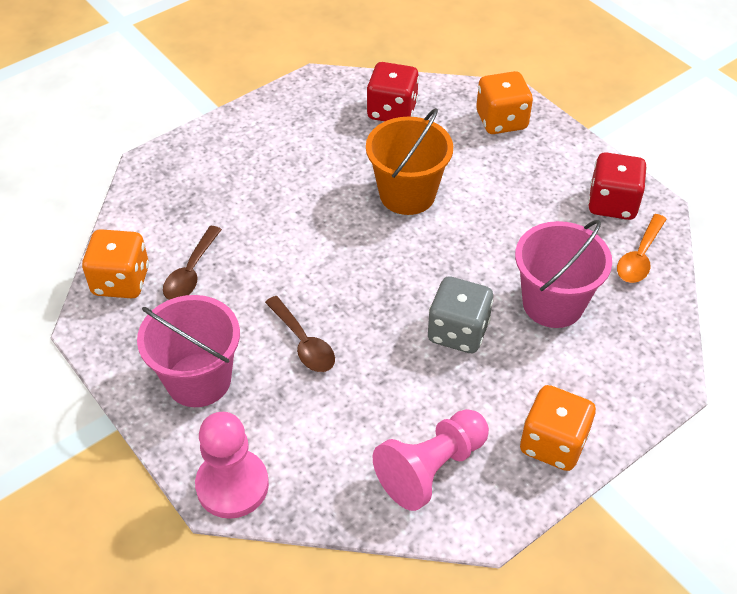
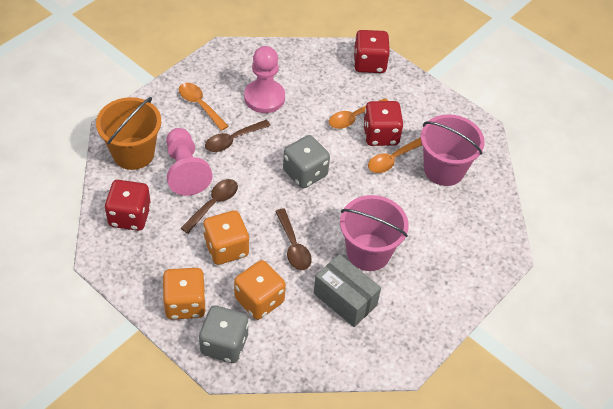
brown spoon: [163,226,222,300] [265,296,335,372] = 2 -> [181,179,238,234] [205,120,271,152] [275,208,312,270] = 3
grey box: none = 0 -> [314,254,381,327] = 1
grey dice: [428,276,493,353] = 1 -> [199,306,249,363] [283,135,330,188] = 2
orange spoon: [617,214,667,283] = 1 -> [179,83,228,131] [329,98,388,129] [368,137,422,173] = 3
red dice: [367,62,419,121] [588,152,647,220] = 2 -> [105,180,151,231] [354,30,390,73] [363,101,404,146] = 3

